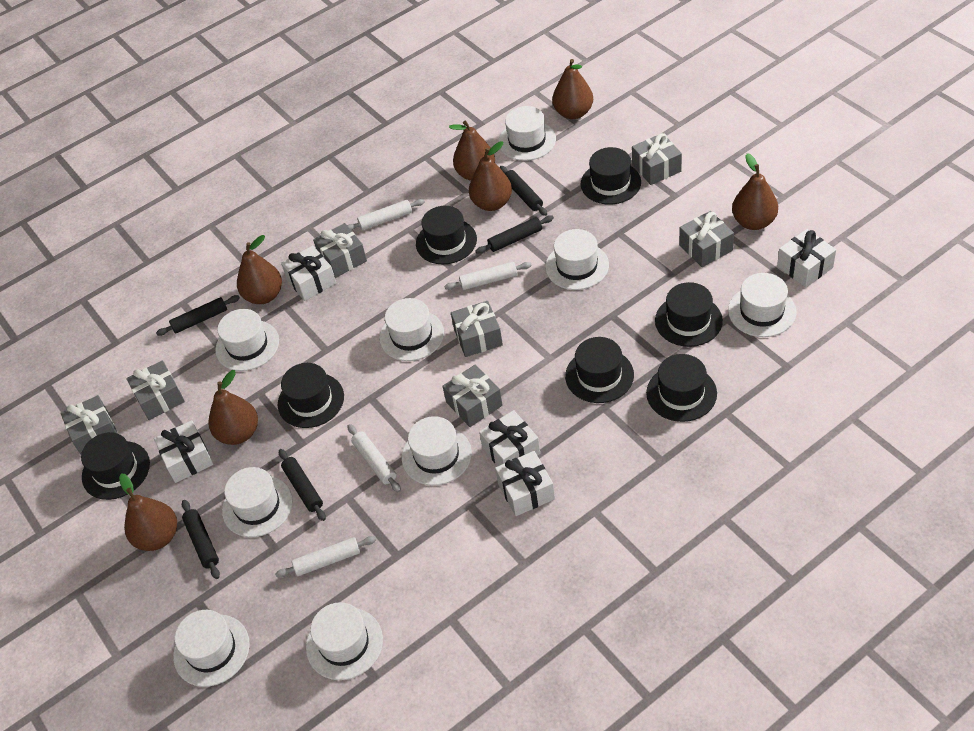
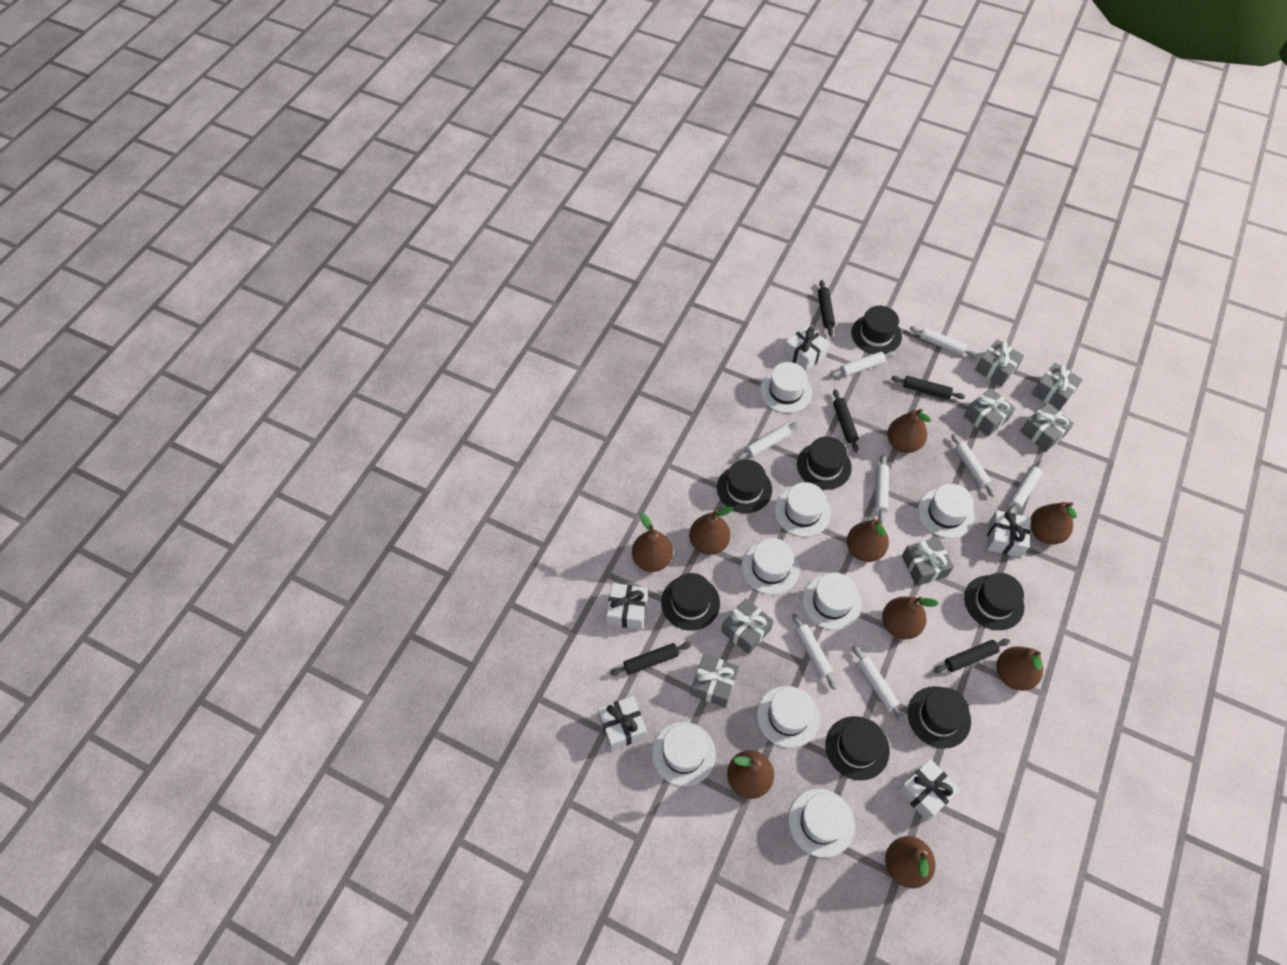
brown pear: [119,473,177,551] [209,370,258,445] [237,235,282,304] [449,120,495,181] [469,141,512,211] [552,59,593,119] [732,153,778,230] = 7 -> [632,513,673,572] [689,506,733,555] [727,750,774,799] [847,519,889,562] [882,597,939,639] [885,836,936,888] [887,409,931,453] [997,646,1043,691] [1030,502,1077,545] = 9
white hat: [173,610,250,687] [215,309,279,371] [222,467,293,537] [306,602,383,680] [379,298,444,361] [402,416,472,486] [498,106,556,161] [545,229,609,290] [728,273,796,337] = 9 -> [652,722,716,786] [741,538,800,595] [757,686,820,748] [760,362,812,413] [775,482,831,537] [788,789,855,858] [802,573,862,630] [918,484,975,538] = 8
white rolling pin: [275,536,376,578] [347,199,425,231] [347,424,401,493] [444,262,532,290] = 4 -> [737,422,799,460] [792,613,837,690] [830,351,895,377] [853,646,905,722] [875,455,889,524] [909,326,978,357] [951,434,995,497] [1007,460,1044,513] = 8

